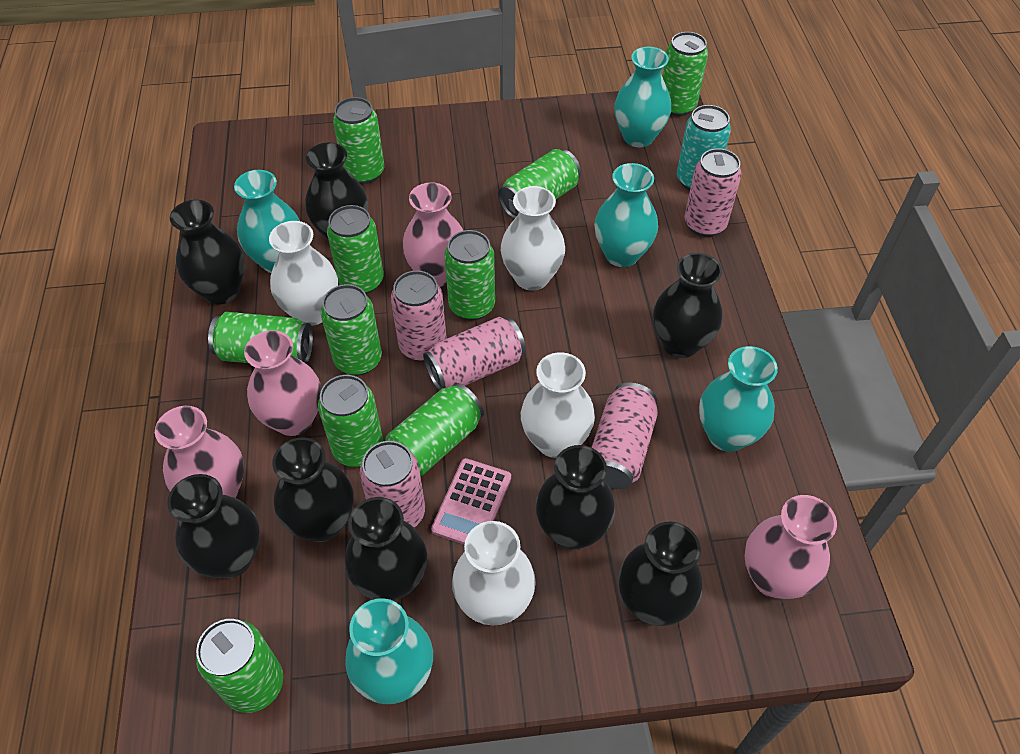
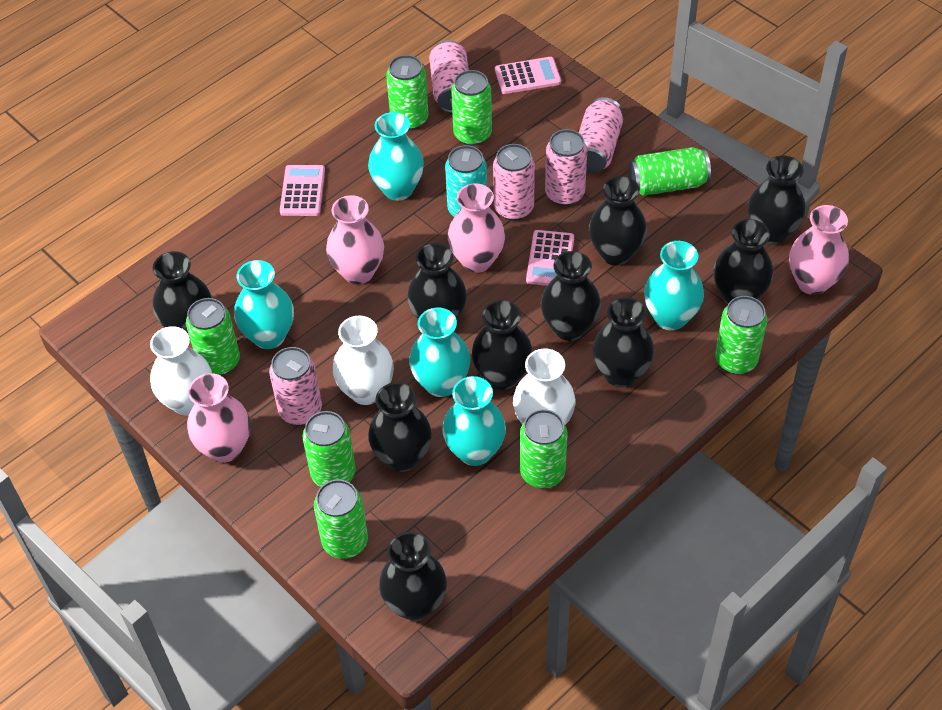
black vase: [167,474,260,578] [170,200,245,304] [272,437,354,542] [305,143,368,241] [345,497,427,601] [536,445,615,550] [618,522,702,626] [653,253,722,358] = 8 -> [153,251,212,339] [368,382,432,472] [379,532,447,621] [407,243,467,320] [472,300,533,390] [541,251,601,341] [589,176,647,265] [593,297,654,387] [713,219,773,305] [748,156,806,245] = 10
green can: [196,619,283,713] [208,312,313,364] [318,375,383,467] [321,284,382,376] [327,205,384,294] [333,97,384,184] [386,383,484,477] [444,230,495,321] [498,149,581,219] [662,32,708,116] = 10 -> [186,298,240,376] [303,411,356,487] [314,479,368,559] [386,55,428,131] [451,70,492,146] [520,409,567,488] [629,147,711,196] [715,296,767,375] = 8
pink calculator: [431,458,511,545] = 1 -> [280,165,325,216] [495,57,561,94] [526,230,574,286] = 3
white vase: [269,221,338,326] [452,521,536,625] [501,186,565,291] [521,352,595,458] = 4 -> [150,326,212,416] [332,316,394,405] [513,349,575,425] = 3

